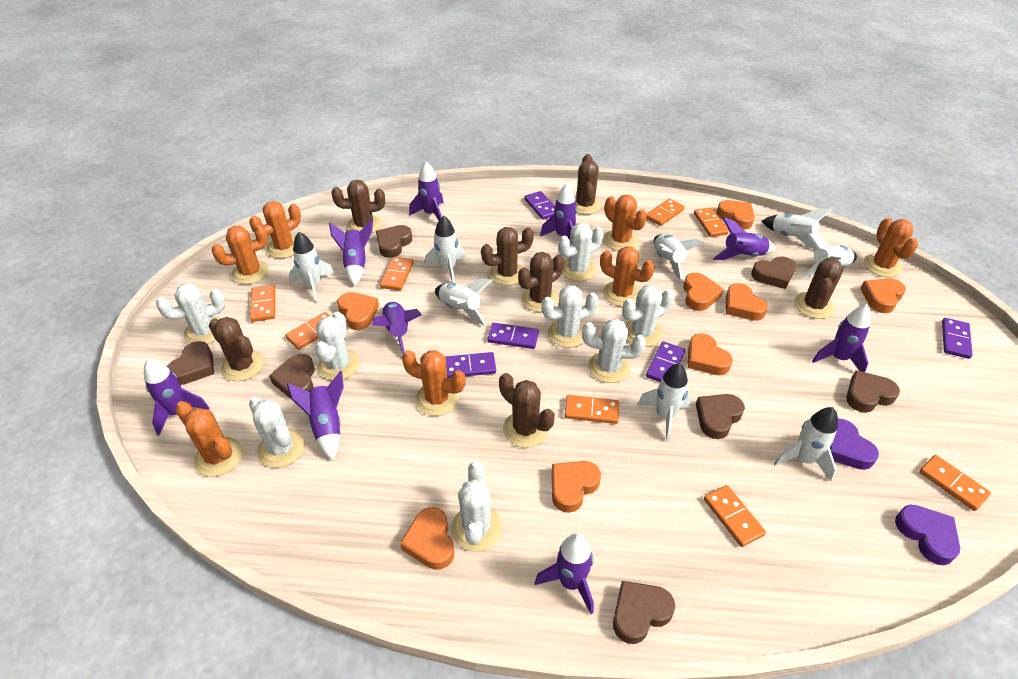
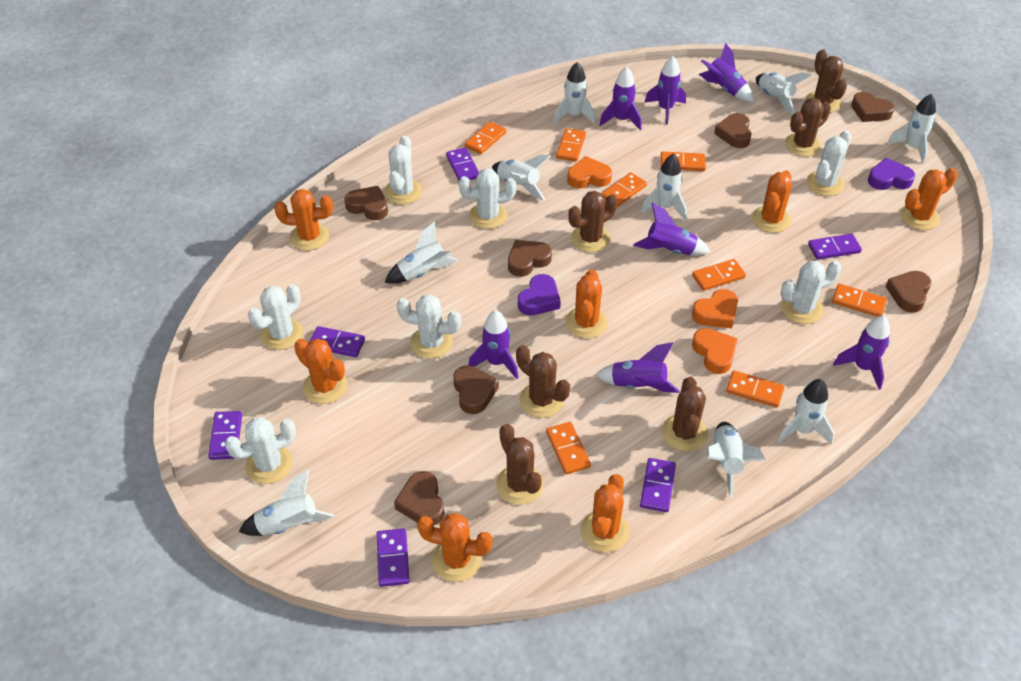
brown cactus: [209,317,264,381] [332,180,385,233] [481,227,534,286] [499,373,555,448] [518,252,564,312] [575,154,602,215] [794,257,843,319] = 7 -> [496,424,544,505] [516,345,570,418] [569,191,618,252] [662,377,708,451] [785,98,831,156] [805,49,847,113] = 6
orange heart: [337,292,379,330] [400,507,454,570] [552,461,601,513] [683,273,724,311] [688,333,733,375] [717,200,755,230] [726,283,768,321] [860,278,906,313] = 8 -> [567,156,612,189] [692,289,738,328] [692,328,738,374] = 3
purple domino: [445,352,496,378] [487,323,539,349] [524,191,555,220] [646,341,685,382] [942,318,973,359] = 5 -> [208,411,242,460] [310,326,365,357] [376,528,409,587] [446,148,479,181] [640,458,676,512] [808,234,862,260] = 6
purple rocket: [144,359,209,435] [287,371,344,460] [329,220,373,286] [372,301,422,354] [409,162,444,221] [535,533,594,614] [540,184,577,240] [713,217,776,260] [812,304,871,372] = 9 -> [468,310,518,379] [596,342,680,393] [599,66,642,130] [633,203,710,255] [645,56,686,124] [699,43,754,102] [833,315,890,390] = 7
white cactus: [156,283,225,344] [249,396,305,468] [315,312,360,380] [451,461,502,551] [541,285,599,348] [558,223,604,281] [582,319,646,383] [622,285,674,347] = 8 -> [225,417,296,484] [248,284,303,350] [384,136,422,204] [397,294,461,359] [459,168,516,229] [781,261,841,324] [806,130,852,196] = 7
white rocket: [289,232,334,302] [424,215,466,283] [435,279,493,326] [638,363,692,442] [654,234,704,281] [762,208,832,250] [774,407,838,481] [802,233,857,278] = 8 -> [239,470,334,536] [384,221,459,284] [492,155,551,201] [554,62,596,124] [641,154,687,220] [707,422,766,498] [756,72,812,114] [777,379,834,445] [887,94,936,163] = 9

